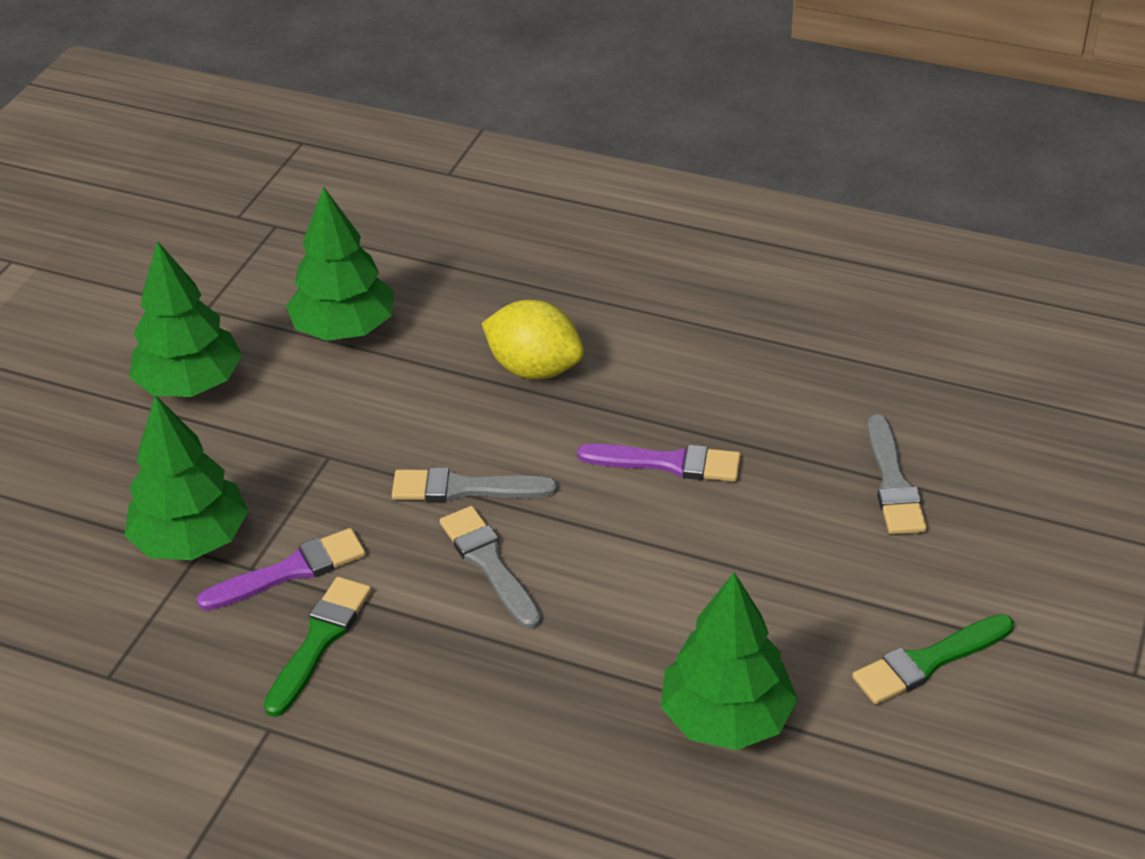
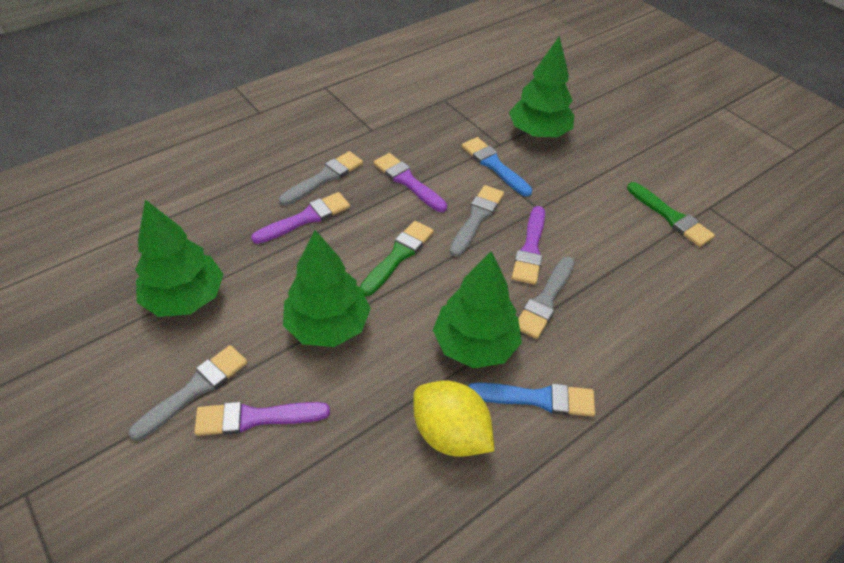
blue brush: none = 0 -> [462,137,532,197] [468,383,595,416] = 2
grey brush: [392,467,557,502] [440,506,541,629] [867,414,927,534] = 3 -> [128,345,248,441] [279,151,363,205] [449,185,504,257] [518,257,575,339] = 4
purple brush: [197,528,366,611] [577,444,741,481] = 2 -> [194,402,330,436] [251,192,350,244] [374,153,447,212] [512,206,545,284] = 4

